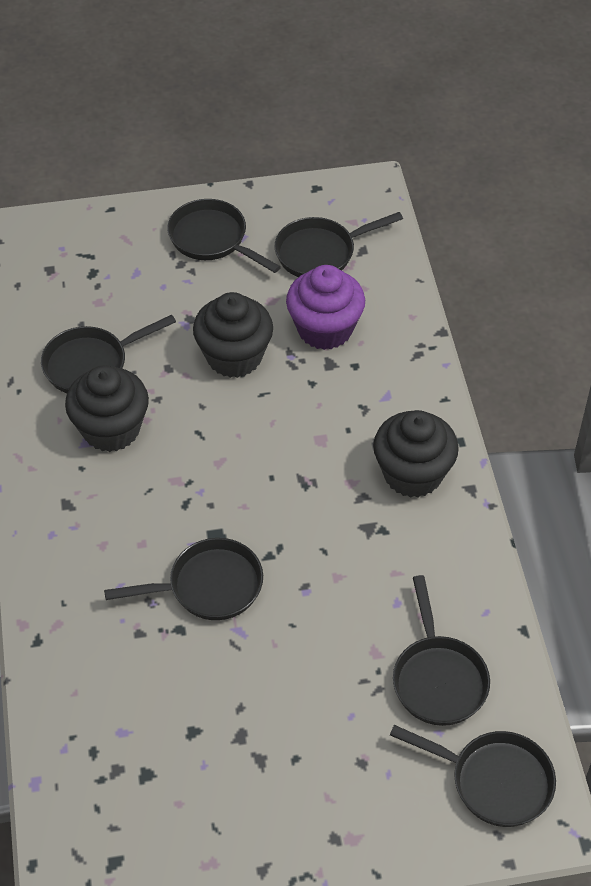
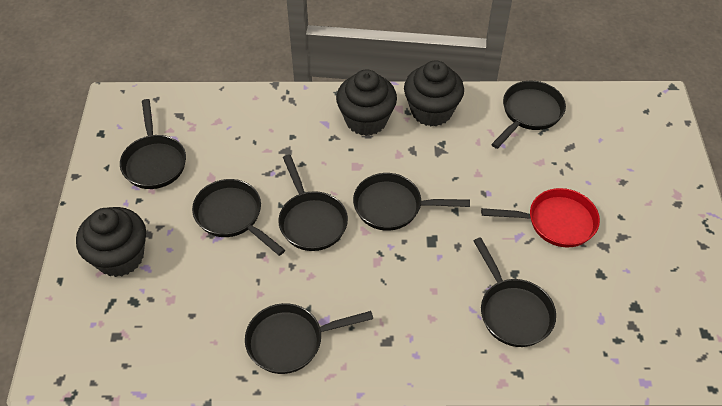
black pan: [41,315,176,393] [104,538,263,620] [167,199,281,273] [275,212,403,277] [390,725,556,827] [393,575,490,726] = 6 -> [120,99,186,189] [192,179,285,256] [245,303,373,374] [278,155,348,251] [353,173,470,231] [473,237,556,347] [491,81,566,149] = 7
purple cupcake: [286,265,365,350] = 1 -> none = 0
red pan: none = 0 -> [481,188,600,247] = 1

